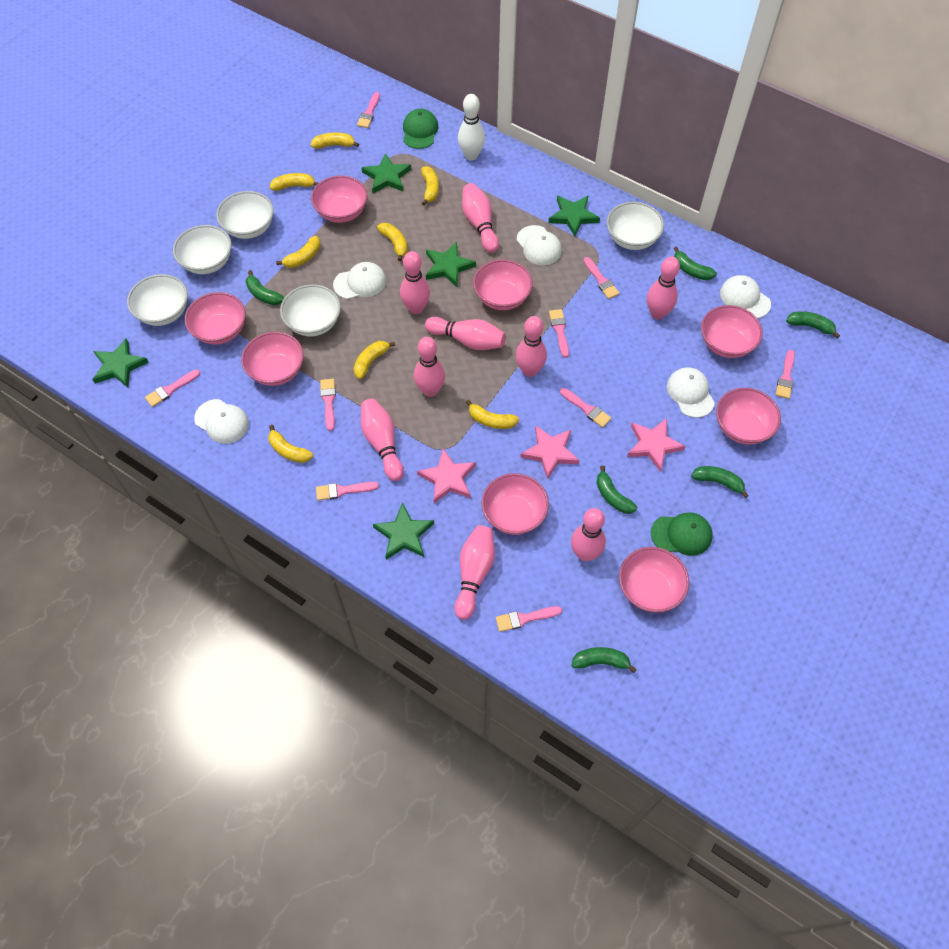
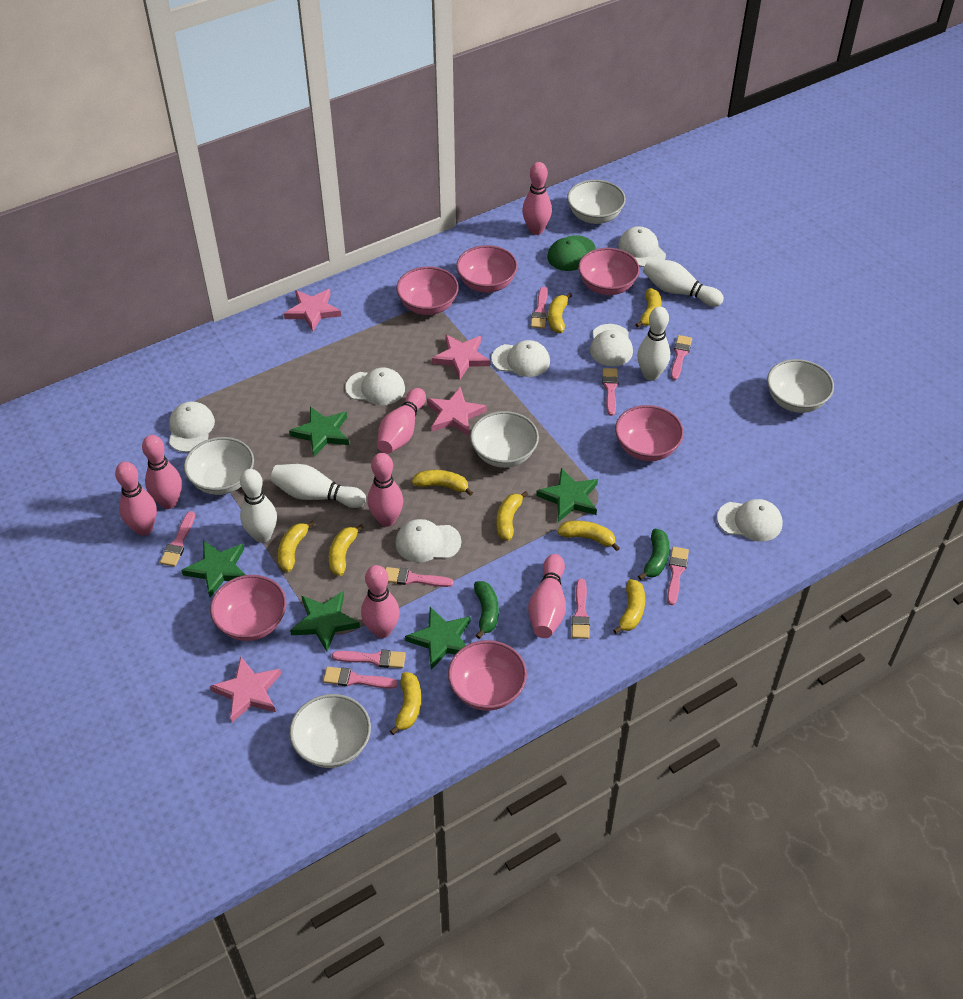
green banana: [246,270,284,305] [571,647,637,673] [596,465,637,514] [674,246,717,280] [691,466,749,498] [786,311,840,338] = 6 -> [474,581,499,639] [638,529,670,580] = 2
green cap: [403,109,438,149] [651,512,713,556] = 2 -> [547,235,595,271] = 1
pink bowl: [185,292,246,345] [241,332,304,386] [311,176,368,223] [473,259,533,310] [482,473,549,535] [619,547,689,613] [701,305,763,358] [716,388,781,445] = 8 -> [210,575,286,641] [396,266,459,315] [448,640,527,711] [456,245,518,293] [578,248,640,295] [615,405,684,461] = 6
pink bowling pin: [361,399,404,481] [400,251,430,314] [414,337,445,397] [425,317,506,350] [454,525,495,620] [462,183,499,253] [516,316,547,377] [571,508,606,561] [647,257,680,320] = 9 -> [115,462,157,536] [142,435,182,509] [361,565,400,638] [367,453,403,527] [377,388,426,454] [522,162,552,235] [528,554,566,638] = 7
pink star: [417,449,476,503] [520,425,580,479] [627,419,686,472] = 3 -> [210,657,281,723] [284,289,341,332] [427,387,486,436] [432,334,490,380] = 4
white bowling pin: [458,94,485,161] = 1 -> [240,469,277,543] [270,464,366,508] [637,307,670,381] [643,259,724,307] = 4
white cap: [194,399,249,444] [333,262,386,299] [517,225,562,265] [667,367,715,418] [720,275,771,318] = 5 -> [169,401,215,452] [345,368,405,405] [395,519,461,562] [492,340,550,377] [590,324,633,366] [618,226,666,267] [717,499,783,542] = 7
yellow banana: [268,425,313,463] [270,173,318,191] [276,236,320,268] [311,132,359,149] [353,341,395,379] [377,223,408,261] [421,166,439,205] [466,400,519,429] = 8 -> [278,520,315,572] [329,524,364,576] [390,672,421,735] [412,470,473,496] [496,491,528,541] [548,293,572,333] [557,521,620,551] [613,579,645,634] [635,288,662,328] = 9

